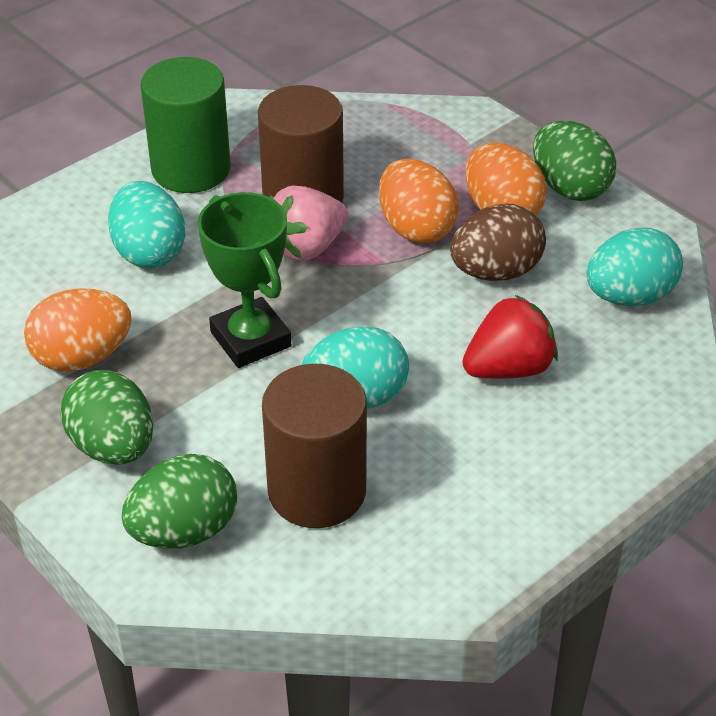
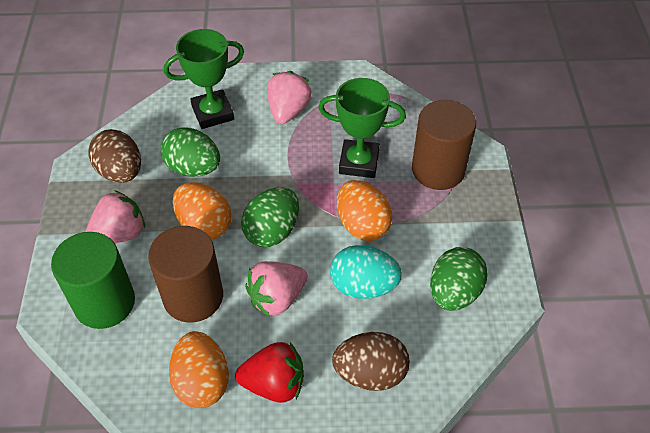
brown egg: [450,204,546,281] = 1 -> [88,129,141,183] [332,332,410,391] = 2
green trophy: [197,192,291,368] = 1 -> [164,29,244,129] [318,78,406,178] = 2
pink strawberry: [270,186,349,261] = 1 -> [86,190,145,244] [245,261,308,317] [267,71,312,124] = 3
turquoise egg: [108,181,185,268] [302,326,409,408] [586,228,683,306] = 3 -> [330,245,402,299] = 1

